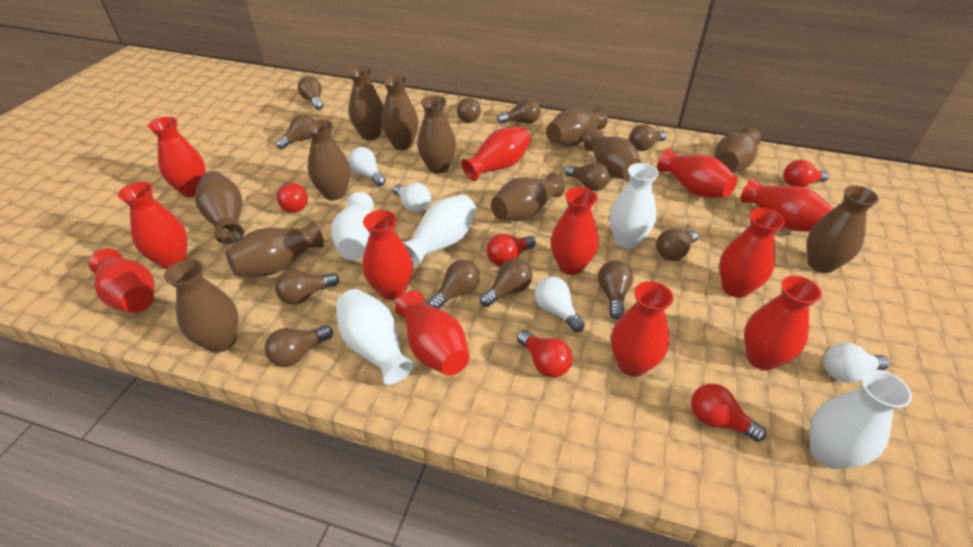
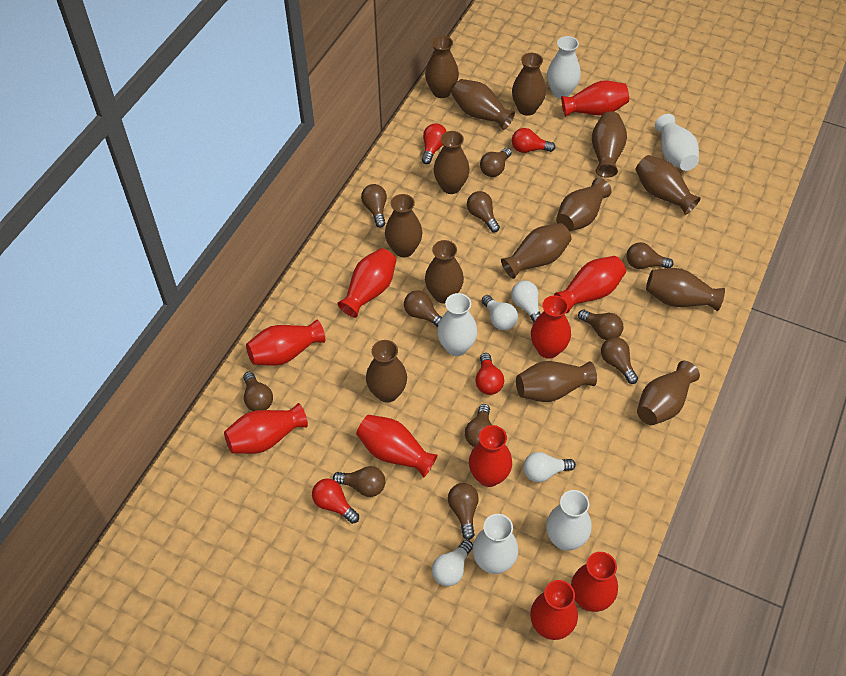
brown light bulb: [265,325,333,367] [275,270,339,305] [276,114,315,149] [298,76,323,110] [428,260,480,309] [457,98,481,123] [480,258,533,307] [497,99,541,124] [565,162,610,191] [598,260,633,320] [629,124,667,151] [656,229,698,261] = 12 -> [243,372,273,411] [333,466,385,497] [361,184,387,228] [404,290,442,327] [448,483,479,540] [465,404,492,447] [467,191,500,232] [480,148,512,177] [578,310,624,340] [601,337,638,384] [627,242,673,269] = 11
brown vase: [164,259,239,353] [195,171,244,244] [226,221,324,277] [305,120,350,200] [348,66,384,140] [381,75,419,150] [417,96,456,174] [491,173,565,221] [546,107,608,146] [584,129,641,179] [714,127,761,173] [807,185,879,273] = 12 -> [366,340,407,403] [385,194,422,257] [425,36,459,98] [425,240,464,304] [434,131,470,194] [452,79,515,130] [501,223,572,279] [512,53,546,116] [516,361,597,402] [556,178,612,231] [592,111,627,178] [635,155,701,215] [637,361,700,425] [646,268,725,311] = 14
red light bulb: [277,181,308,213] [486,234,536,266] [517,330,573,378] [691,384,767,442] [783,160,829,187] = 5 -> [312,479,359,524] [422,123,447,164] [475,353,504,395] [512,128,555,153] = 4
red vase: [89,249,155,313] [118,182,187,269] [148,117,206,197] [362,210,413,300] [395,290,470,376] [461,126,531,181] [551,187,599,275] [611,281,674,377] [657,149,737,198] [719,208,785,298] [741,179,834,231] [744,275,822,370] = 12 -> [224,403,308,454] [246,319,325,366] [338,248,396,318] [356,415,437,477] [469,425,512,487] [530,580,578,640] [531,295,571,359] [554,256,626,313] [561,80,629,117] [571,552,618,612] = 10

